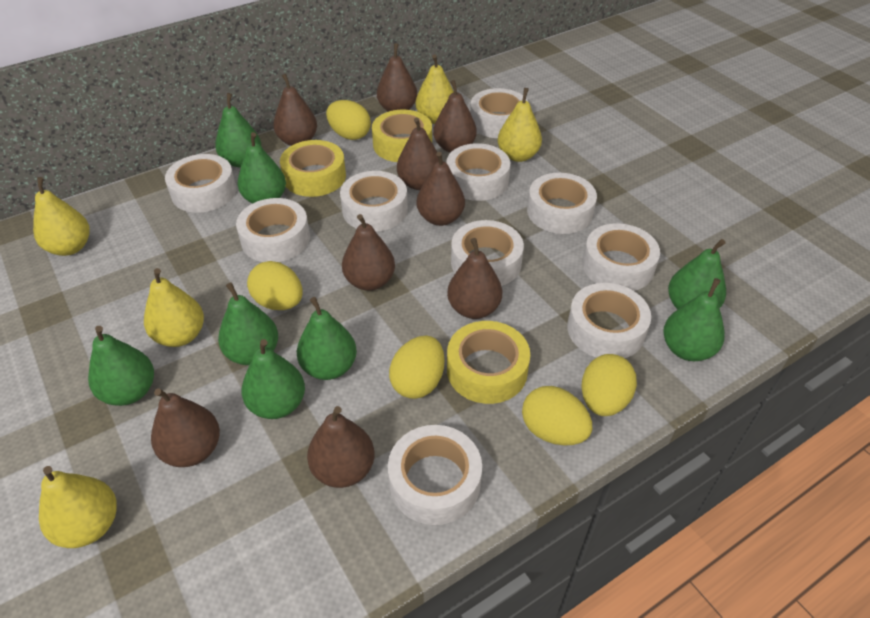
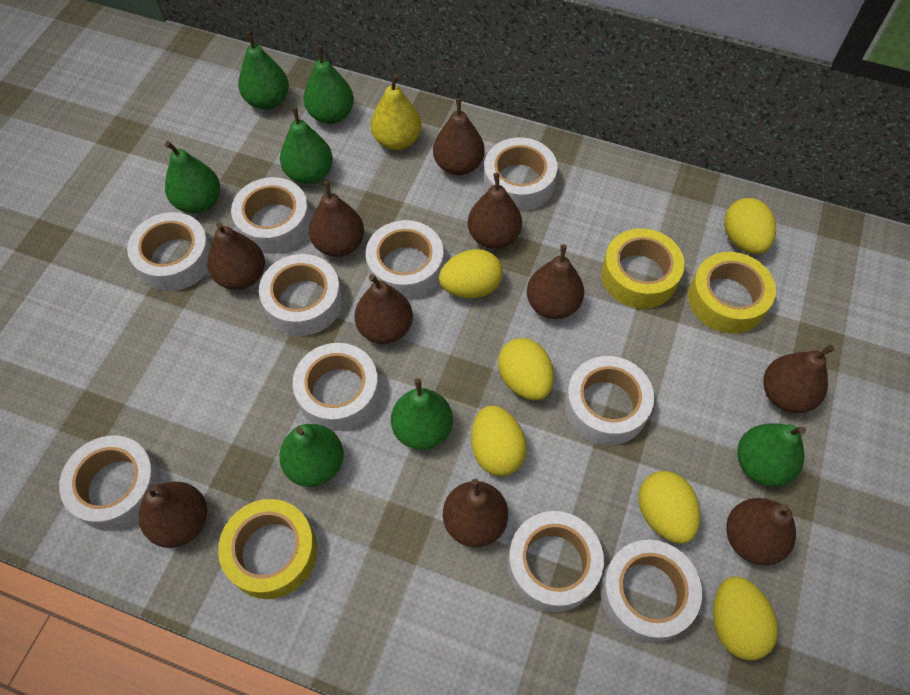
brown pear: [151,388,220,467] [273,74,317,146] [307,406,375,488] [342,214,395,291] [377,43,417,112] [397,117,439,190] [417,152,465,226] [433,80,477,153] [447,238,502,319] = 9 -> [139,481,207,548] [207,222,265,290] [309,181,364,257] [354,274,413,344] [433,98,485,175] [443,479,508,547] [468,173,522,249] [527,244,584,319] [726,498,796,565] [763,345,834,413] = 10
green pear: [88,326,154,406] [215,93,261,167] [218,282,278,365] [237,132,286,204] [242,339,305,419] [297,297,357,380] [664,278,725,361] [668,239,726,309] = 8 -> [165,141,220,213] [238,31,289,110] [279,424,344,487] [280,107,333,184] [304,46,354,124] [391,378,453,450] [737,424,806,486] = 7
yellow egg: [247,261,302,310] [326,100,371,140] [389,335,445,399] [522,386,592,446] [581,354,637,416] = 5 -> [439,249,503,298] [471,405,527,476] [498,338,554,400] [638,471,700,544] [713,577,778,660] [724,198,776,254] = 6
yellow pear: [33,177,90,256] [39,466,117,548] [144,268,204,347] [416,55,454,124] [498,88,542,162] = 5 -> [371,74,422,150] = 1

